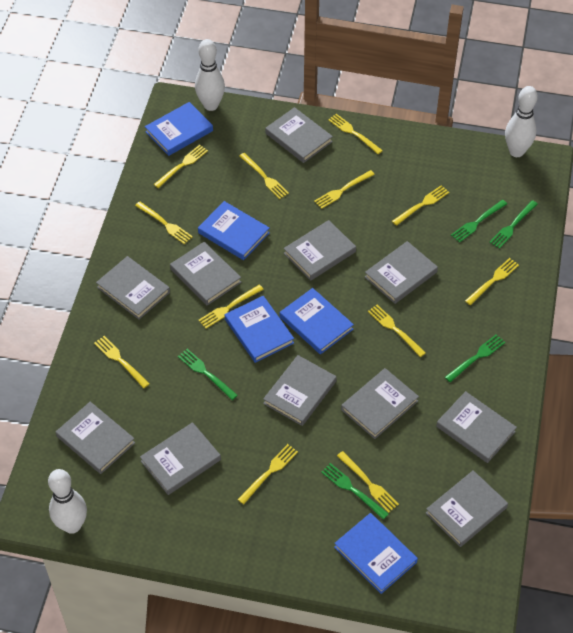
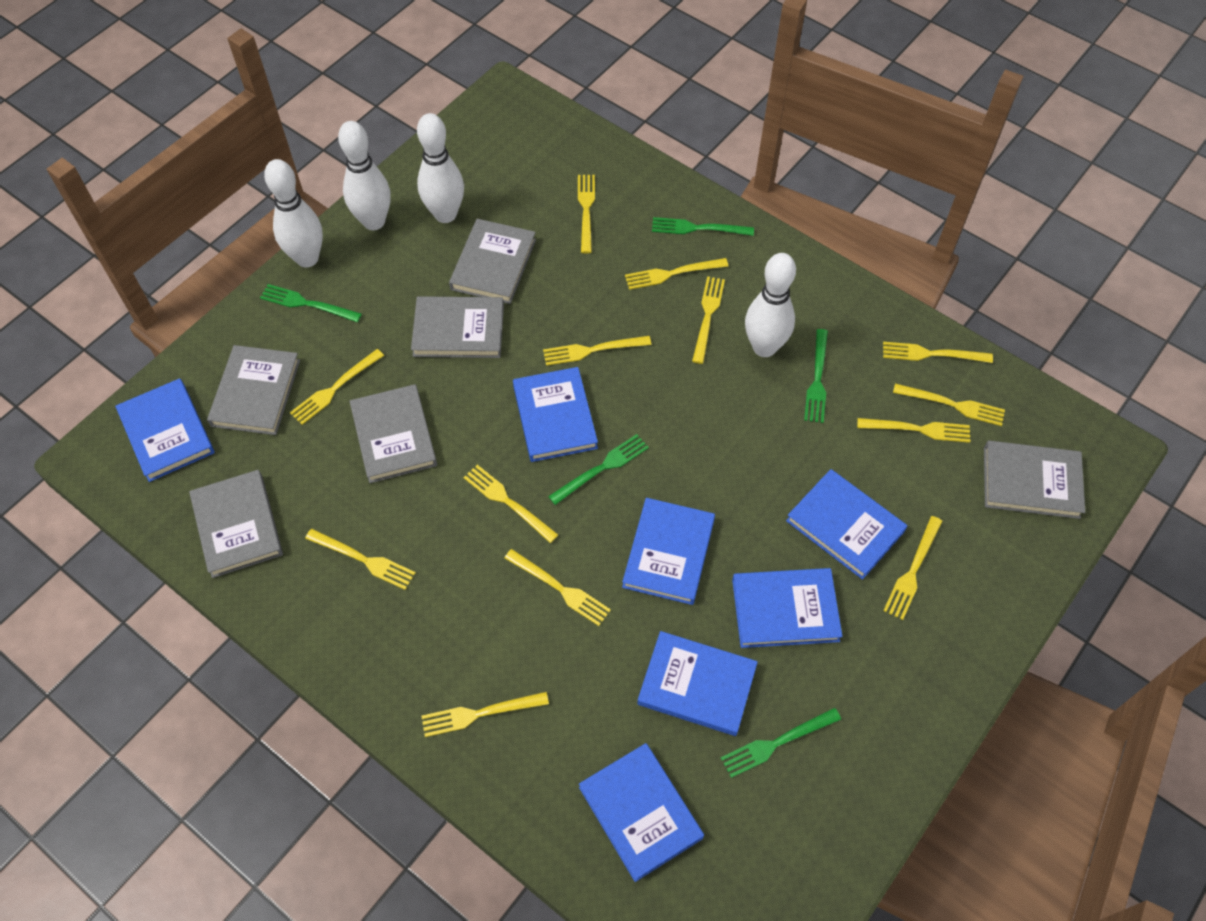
blue book: [145,102,213,156] [198,201,270,260] [225,296,294,363] [280,288,354,355] [334,513,418,594] = 5 -> [115,378,215,482] [513,367,598,462] [579,743,704,882] [622,498,715,605] [637,631,758,736] [732,568,843,648] [786,469,907,580] = 7
grey book: [56,402,135,474] [96,256,170,319] [140,422,221,495] [170,242,241,306] [263,355,337,426] [265,107,333,163] [284,220,356,281] [341,368,419,439] [365,241,438,304] [426,470,508,547] [436,391,517,463] = 11 -> [189,470,283,578] [207,345,300,435] [350,384,437,483] [411,296,504,358] [449,219,536,304] [984,441,1085,519] = 6
white bowling pin: [48,469,87,534] [195,39,225,111] [505,86,538,157] = 3 -> [264,159,323,267] [338,121,391,230] [417,113,464,223] [745,253,796,357] = 4
yellow fork: [94,336,150,388] [135,201,193,244] [154,145,208,188] [198,285,264,329] [237,444,298,504] [239,153,289,199] [314,170,375,209] [328,114,383,154] [337,451,399,513] [368,305,426,357] [392,185,449,226] [465,258,519,305] = 12 -> [290,349,384,425] [305,529,416,590] [422,692,549,737] [463,465,558,543] [505,549,611,626] [543,336,651,366] [578,175,595,253] [625,258,728,290] [692,276,725,364] [857,418,970,443] [883,342,993,363] [883,516,943,620] [893,383,1005,426] = 13

